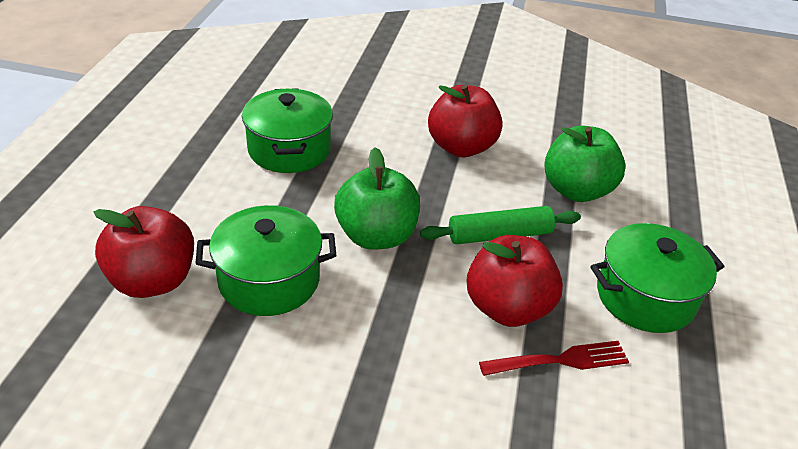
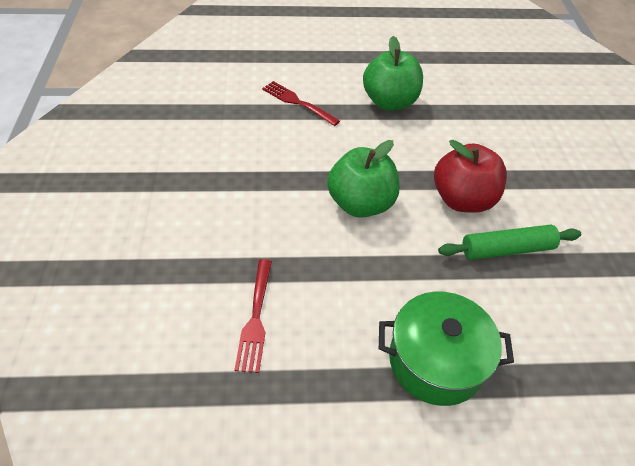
green pot: [195,205,336,316] [242,88,333,173] [590,223,725,333] = 3 -> [379,292,514,406] = 1
red apple: [94,206,194,298] [428,85,503,157] [467,235,563,327] = 3 -> [434,140,507,213] = 1
red fork: [479,341,629,376] = 1 -> [235,259,272,373] [262,81,340,126] = 2

